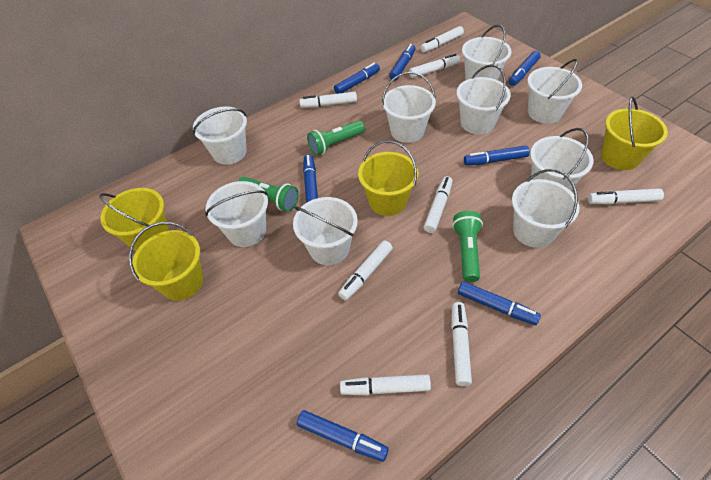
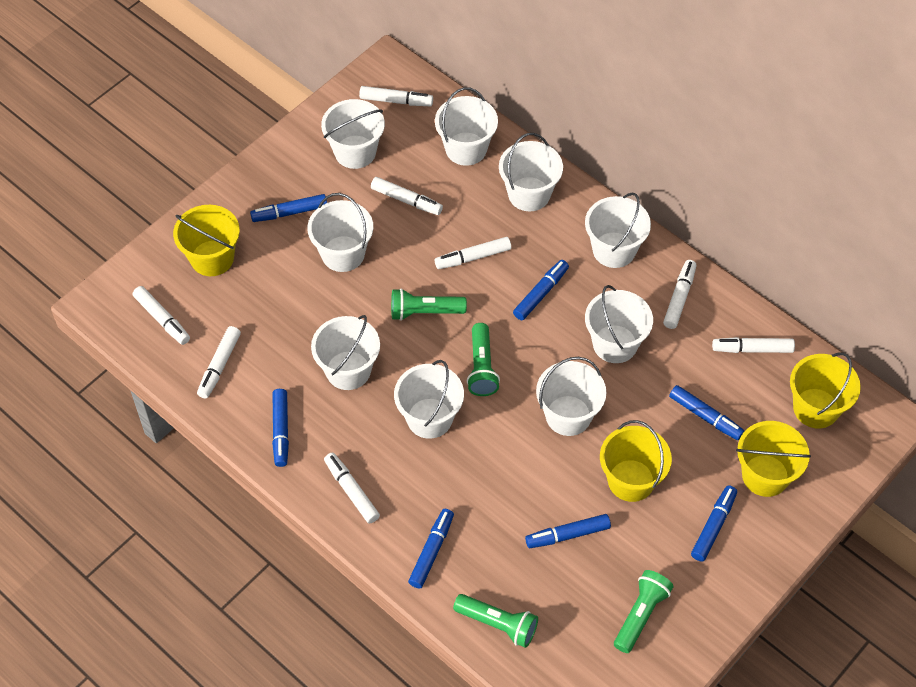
green flashlight: [238,177,299,211] [307,121,365,156] [452,211,483,282] = 3 -> [391,288,467,321] [453,594,538,648] [467,323,500,396] [614,570,674,653] = 4

